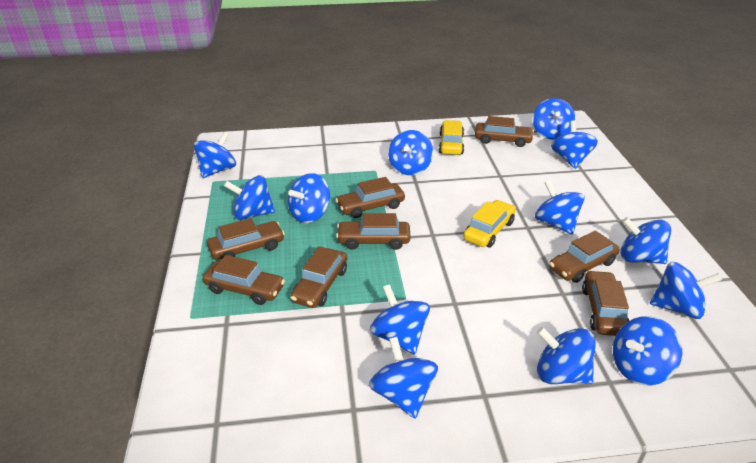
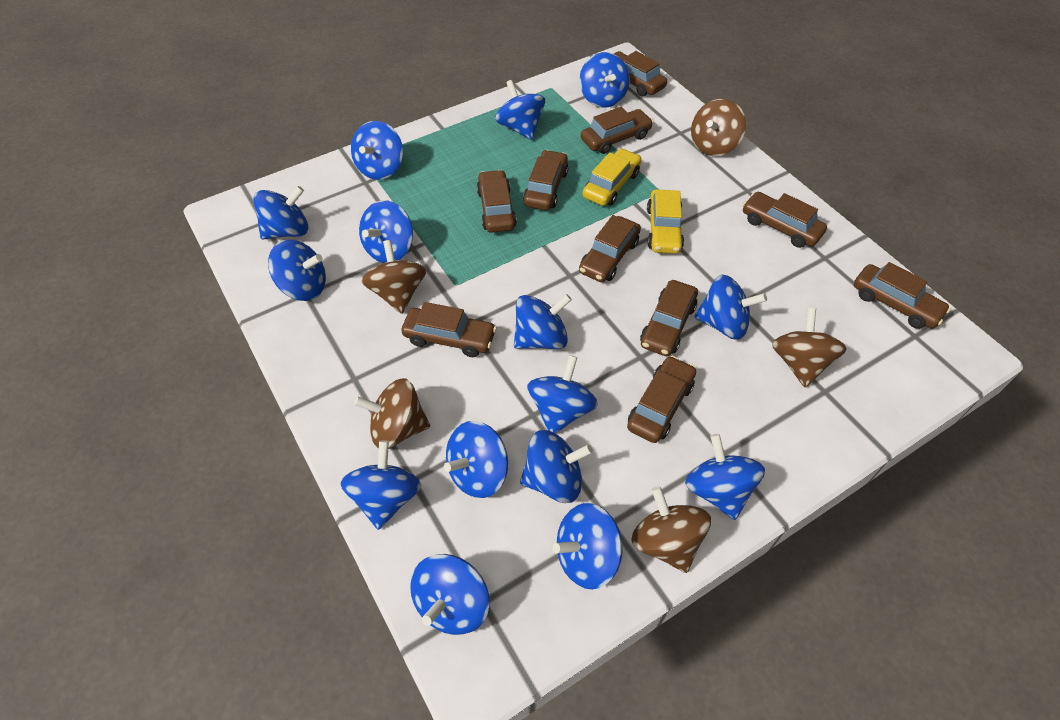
blue spinning top: [194,131,236,178] [224,175,275,220] [288,173,330,223] [369,337,438,419] [370,284,430,355] [388,130,433,175] [533,98,575,140] [535,180,585,235] [537,327,596,384] [551,120,598,169] [613,316,682,385] [620,217,671,264] [650,262,722,319] = 13 -> [253,186,308,239] [268,240,326,301] [340,440,421,530] [351,121,403,180] [359,200,413,263] [410,554,489,635] [444,421,508,498] [495,80,545,140] [514,294,572,349] [520,430,593,503] [527,355,598,434] [553,503,622,589] [580,52,630,108] [685,434,765,520] [695,275,767,340] = 15
brown car: [203,255,285,305] [207,218,285,260] [290,246,347,308] [335,177,405,218] [336,213,410,250] [475,116,534,147] [549,231,619,283] [582,270,629,336] = 8 -> [401,302,497,357] [477,170,517,233] [523,150,568,210] [579,215,641,282] [581,107,653,154] [614,51,667,97] [627,356,696,443] [640,280,698,356] [743,192,827,248] [854,262,951,329] = 10
brown spinning top: none = 0 -> [354,378,430,449] [361,240,426,314] [631,486,711,573] [691,99,746,156] [772,308,846,387] = 5

